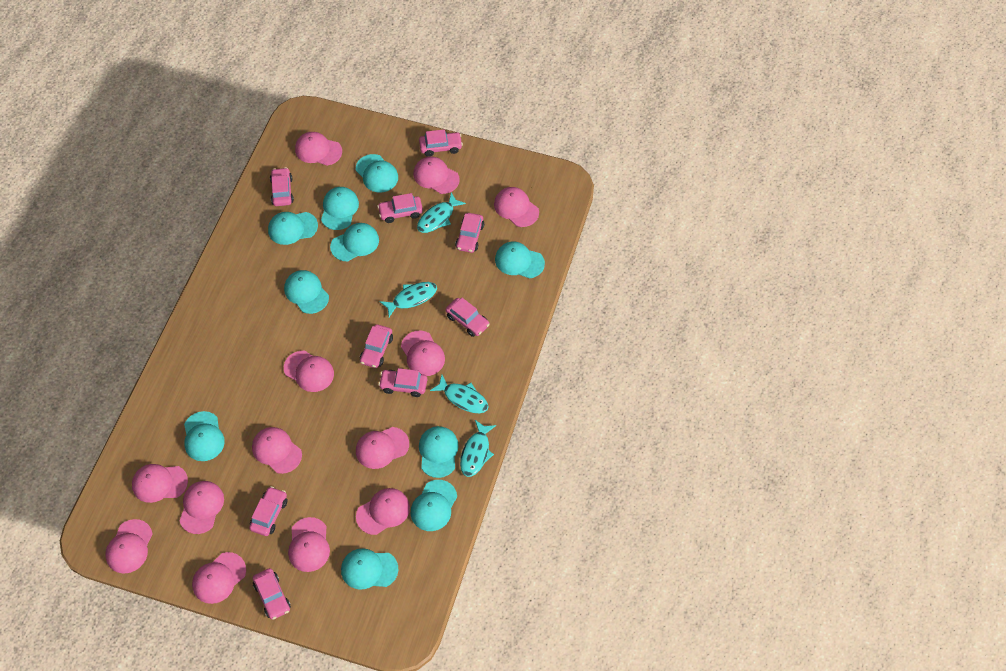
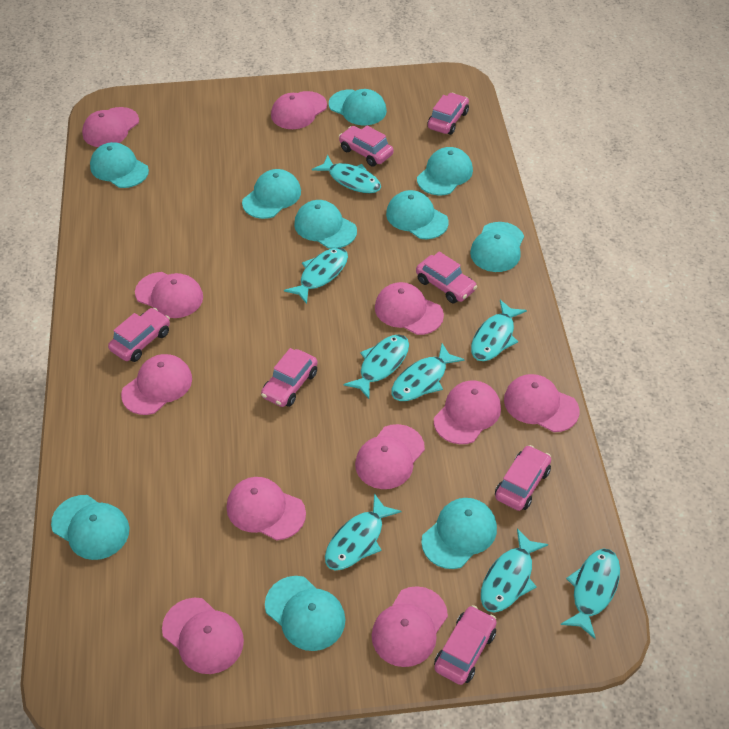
pink cap: [105,519,153,574] [132,464,188,503] [180,481,224,534] [192,552,246,604] [252,427,302,474] [284,351,334,392] [288,517,330,572] [295,132,342,166] [356,427,409,469] [356,488,410,535] [401,331,445,376] [413,157,460,194] [494,187,539,227] = 13 -> [82,107,139,147] [121,354,192,415] [135,272,203,318] [162,598,244,674] [227,477,306,540] [271,91,327,129] [355,424,425,489] [372,586,448,667] [375,282,444,335] [434,381,501,444] [504,374,580,432] = 11
pink car: [249,486,287,536] [253,568,291,620] [270,167,294,206] [360,324,393,368] [377,193,423,223] [378,368,427,397] [419,129,463,157] [446,298,490,337] [455,213,484,253] = 9 -> [108,308,170,362] [261,348,318,407] [339,126,393,167] [416,252,477,303] [427,93,469,135] [434,605,497,685] [495,445,551,511] = 7
turquoise fish: [380,282,437,317] [417,192,466,233] [430,375,489,413] [460,420,496,477] = 4 -> [284,247,348,304] [312,155,381,193] [325,493,401,570] [343,334,409,399] [391,344,465,401] [471,300,527,361] [481,528,548,613] [560,549,620,639] = 8

